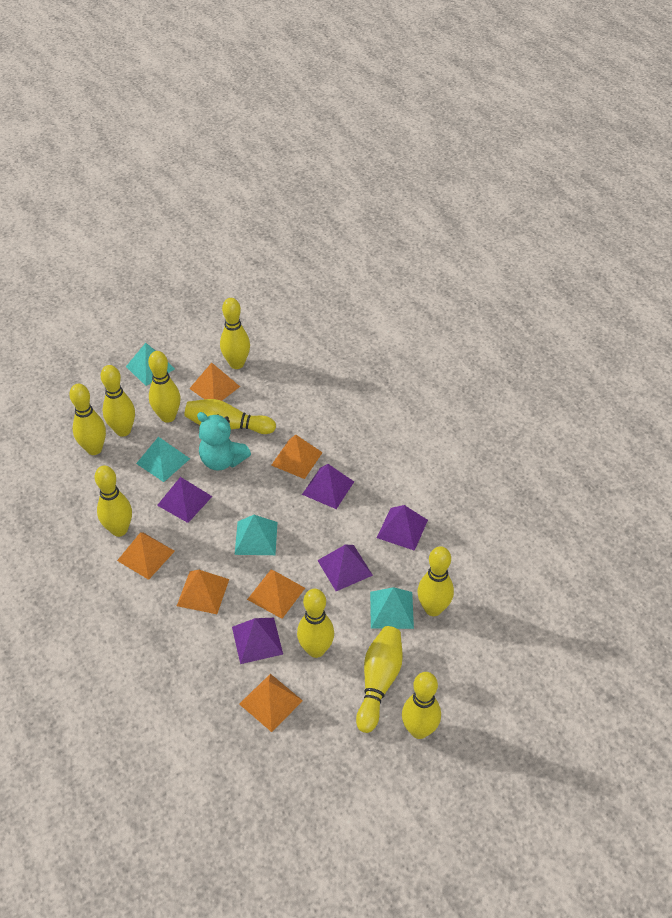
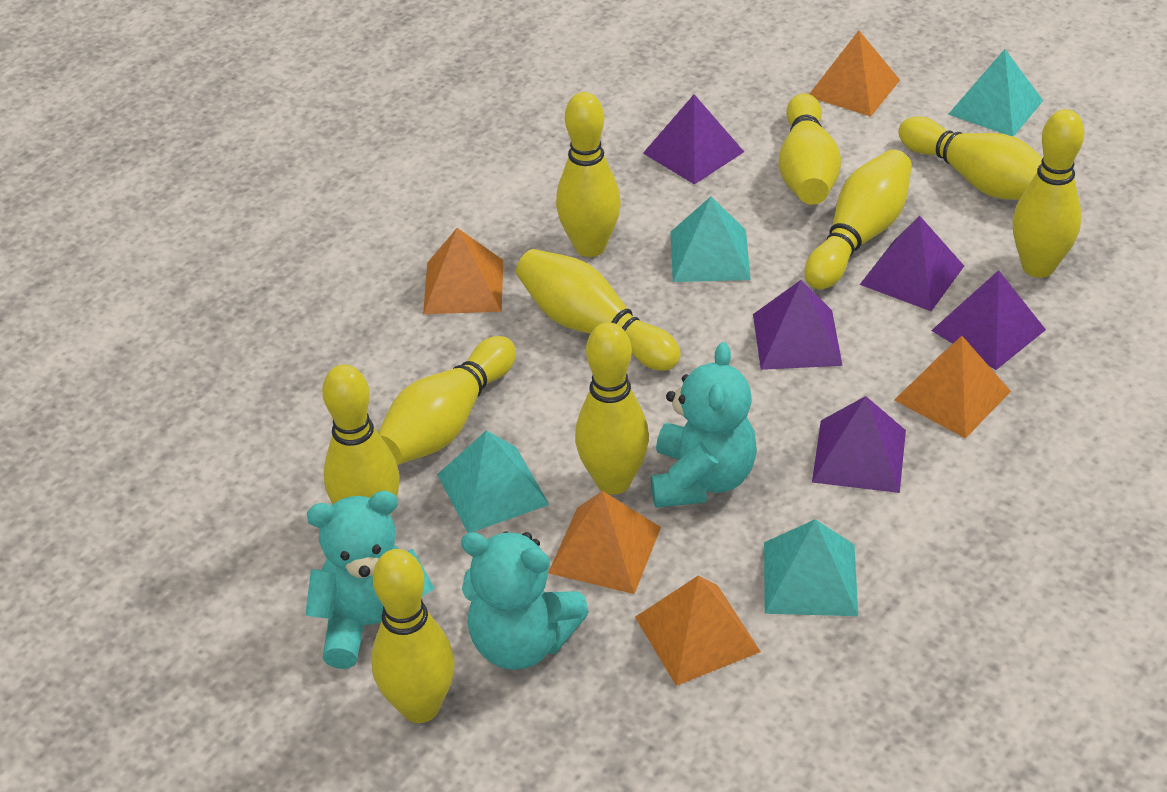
orange pyramid: [117,532,175,580] [177,570,229,614] [189,363,240,401] [239,674,303,732] [247,570,305,619] [271,435,323,479] = 6 -> [423,228,503,314] [548,491,661,594] [635,576,761,686] [810,30,900,117] [895,336,1011,438] = 5
turquoise teddy bear: [197,412,251,471] = 1 -> [305,491,435,669] [461,531,589,670] [651,342,757,508] = 3

